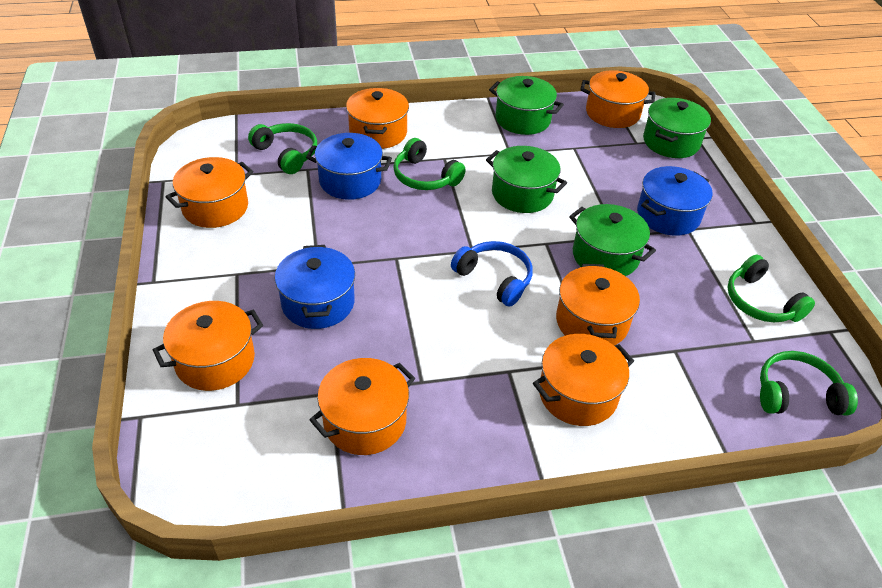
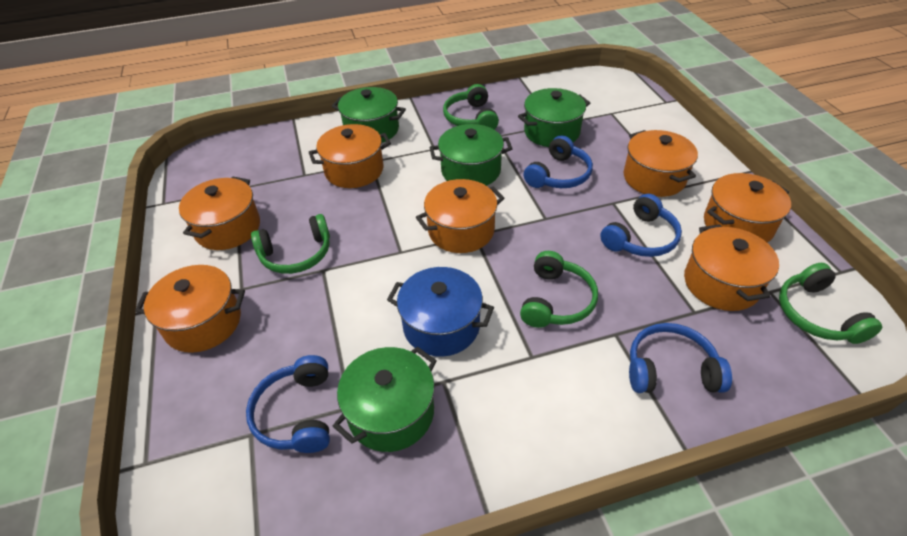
blue headphones: [451,241,533,306] = 1 -> [246,355,330,453] [524,135,593,188] [600,194,682,257] [629,323,732,393] = 4
blue pot: [275,245,355,329] [306,133,392,200] [637,166,713,236] = 3 -> [387,267,494,357] = 1

